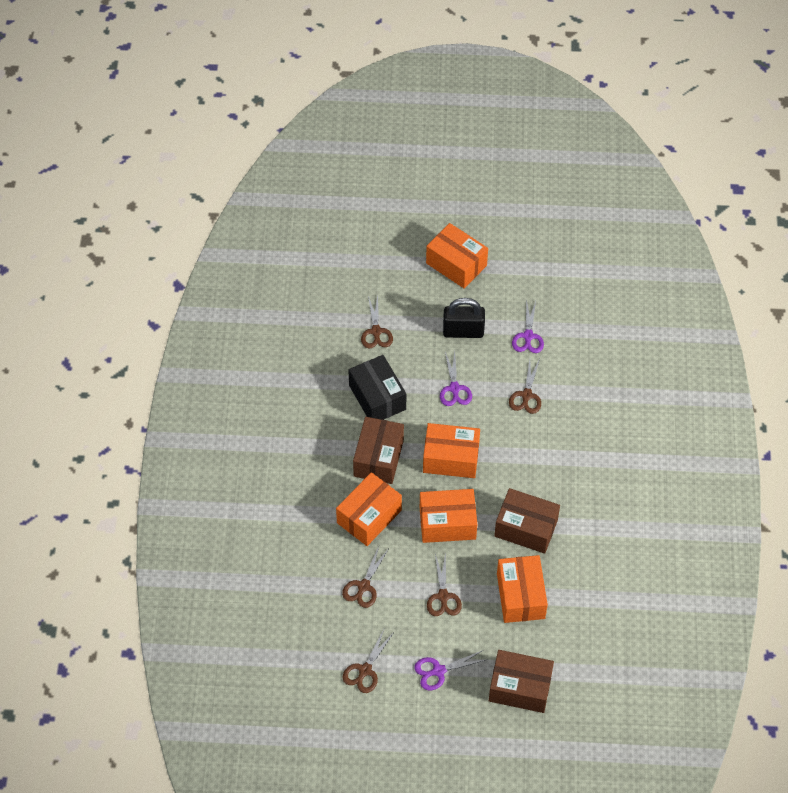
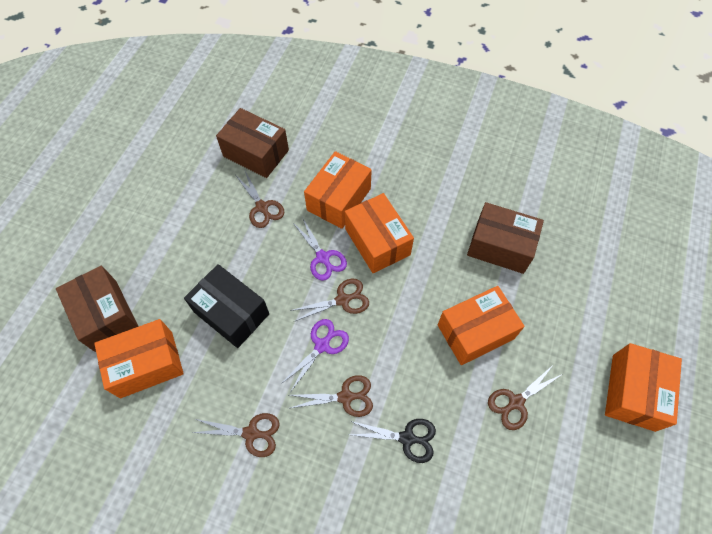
black padlock: [443,298,485,338] = 1 -> none = 0
black scissors: none = 0 -> [350,419,436,463] = 1
purple scissors: [414,651,485,691] [440,351,472,406] [512,299,544,353] = 3 -> [280,319,349,391] [293,217,347,281] = 2

